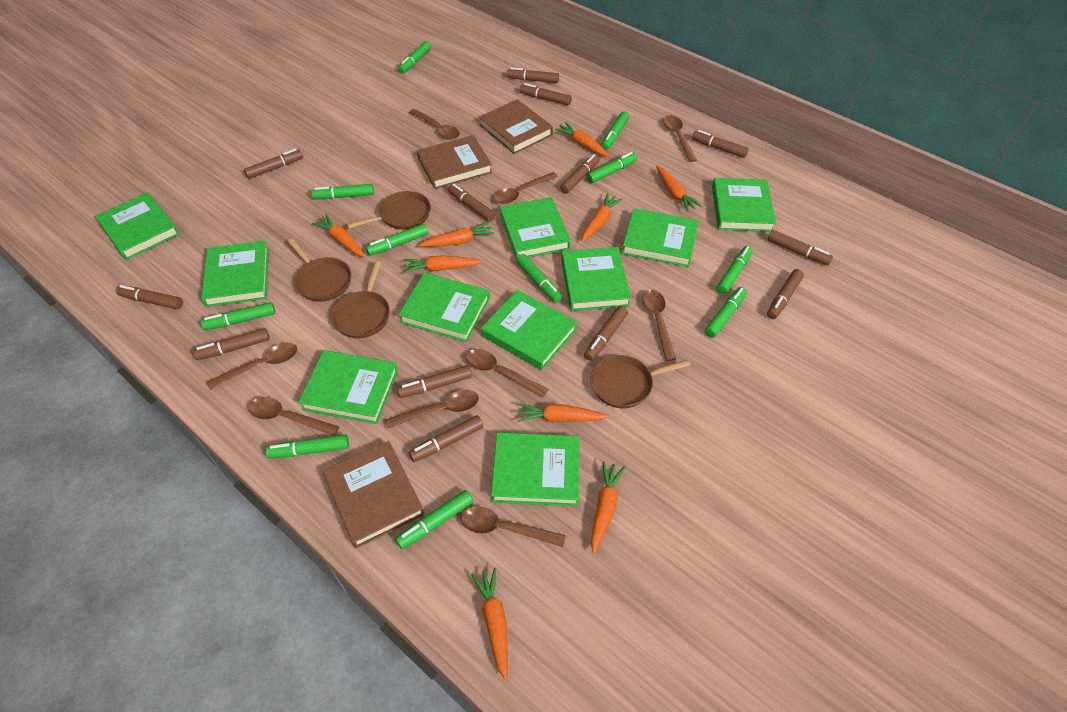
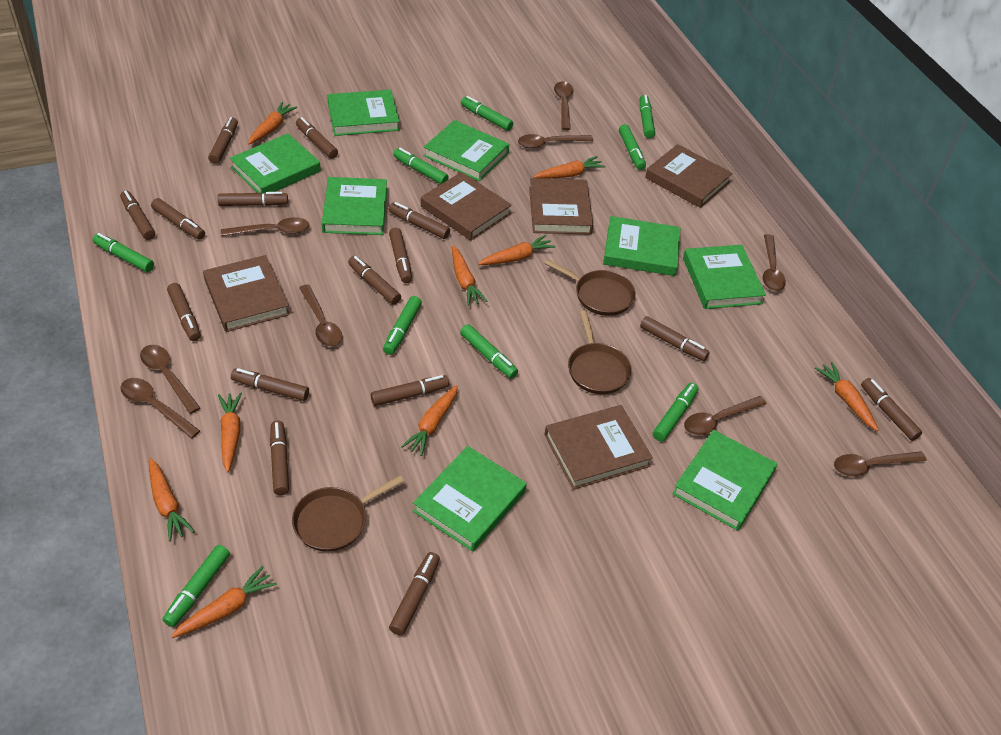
brown book: [323,441,425,548] [417,135,492,189] [479,99,553,154] = 3 -> [203,255,290,332] [421,172,512,241] [529,178,593,235] [544,405,653,490] [645,144,733,208] = 5
brown marker: [116,285,183,309] [193,328,269,360] [244,149,303,179] [397,365,472,398] [409,415,484,462] [448,184,496,222] [507,67,559,83] [520,83,572,105] [560,154,600,194] [584,306,628,361] [692,130,749,158] [767,269,804,319] [768,230,833,265] = 13 -> [120,191,155,240] [151,198,205,240] [167,283,201,341] [208,117,238,164] [218,192,288,206] [231,368,309,401] [270,421,289,495] [296,117,338,159] [348,256,401,305] [371,375,449,406] [389,202,450,239] [389,228,412,283] [389,552,440,636] [640,316,710,361] [861,378,922,441] = 15
brown pan: [288,239,352,302] [331,261,390,338] [347,191,431,230] [590,355,690,408] = 4 -> [292,475,404,552] [544,259,636,316] [568,310,632,394] = 3
green book: [95,192,180,260] [201,241,269,307] [298,350,398,424] [398,273,490,342] [481,290,577,370] [491,432,580,506] [500,197,571,259] [561,247,631,311] [622,208,699,267] [712,178,776,232] = 10 -> [230,133,321,193] [322,177,387,235] [327,90,400,136] [413,446,527,552] [424,120,509,181] [603,216,681,276] [672,430,777,531] [683,245,766,309] = 8
green marker: [201,302,275,330] [266,434,349,458] [311,184,374,199] [366,224,428,256] [395,490,473,549] [398,41,431,74] [516,254,562,303] [587,152,637,183] [601,112,629,150] [705,287,747,338] [716,246,753,294] = 11 -> [92,233,154,272] [163,545,230,627] [383,296,422,355] [393,148,449,184] [460,324,518,378] [461,96,513,131] [619,124,646,170] [640,95,655,138] [653,383,699,441] = 9

